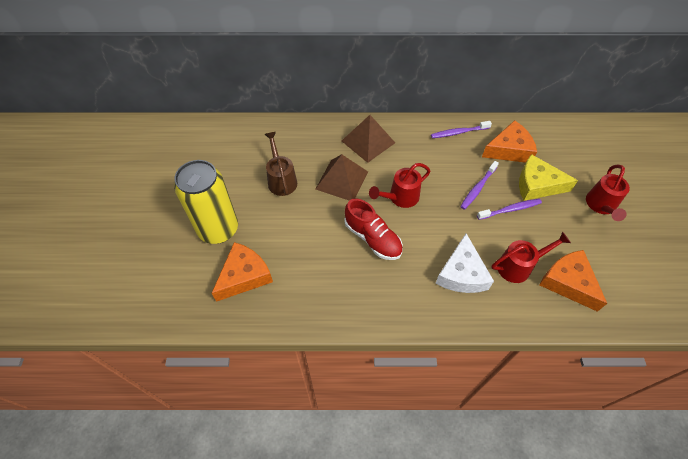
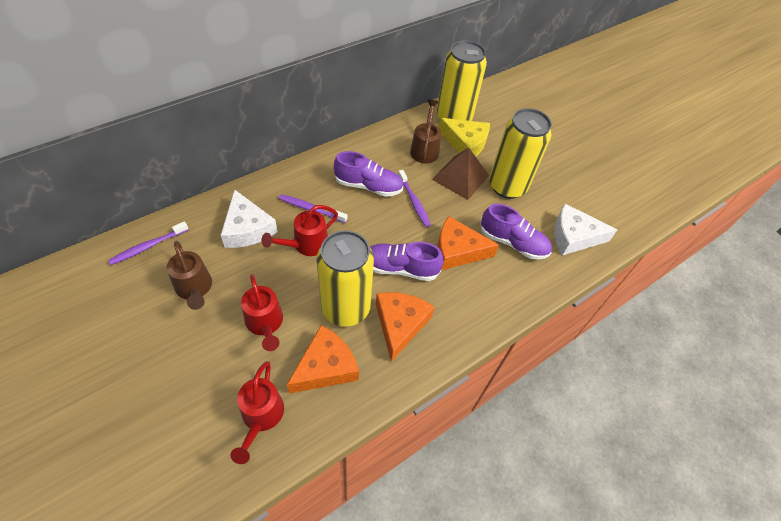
brown pyramid: [315,154,368,201] [342,115,395,163] = 2 -> [432,147,489,200] = 1
brown watering can: [264,132,297,196] = 1 -> [167,241,212,310] [410,100,441,164] = 2
purple shoe: none = 0 -> [334,151,403,197] [370,242,444,281] [480,204,552,260] = 3
red shoe: [344,199,403,260] = 1 -> none = 0
white cheese: [435,233,494,293] = 1 -> [221,189,278,248] [554,204,617,255] = 2
yellow can: [174,160,238,244] = 1 -> [317,230,374,327] [437,40,487,121] [489,108,552,199] = 3

